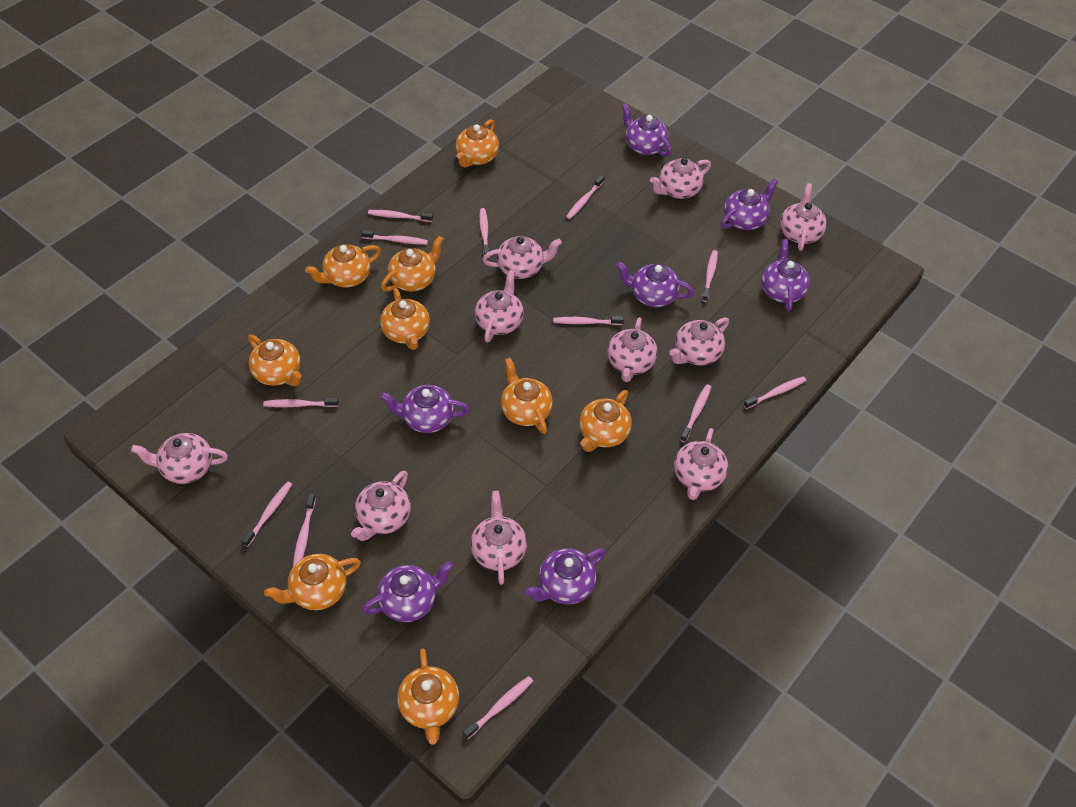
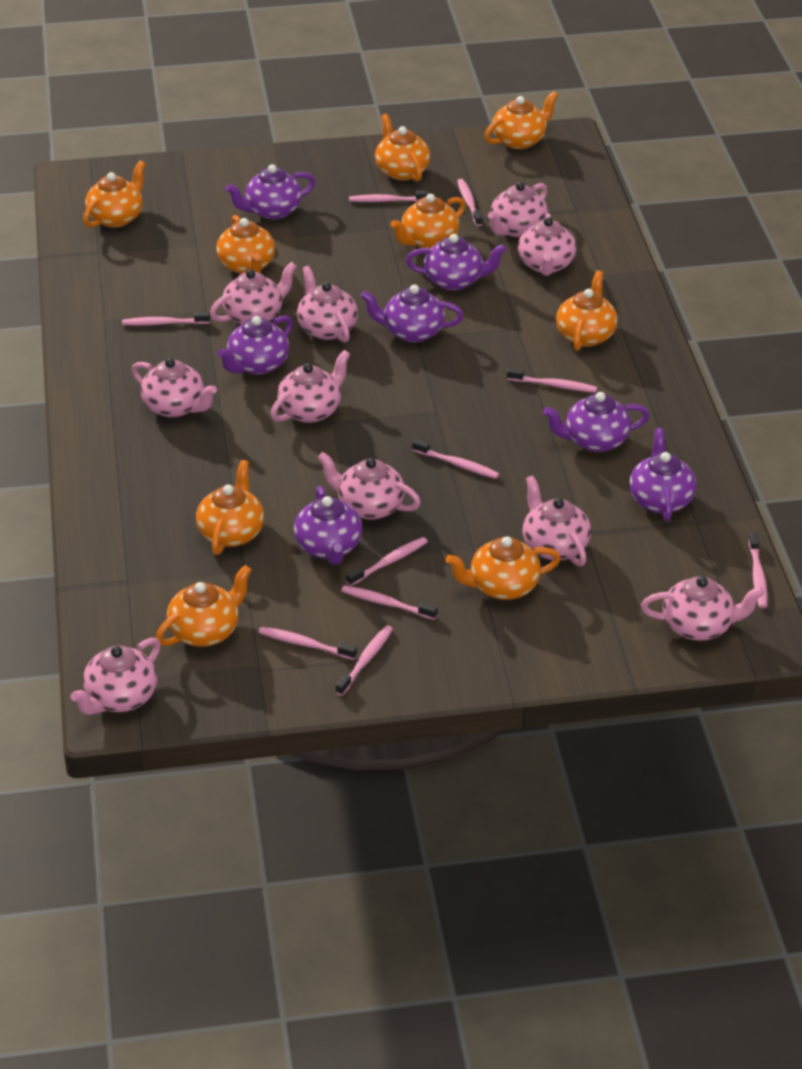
pink toothbrush: [241,481,292,547] [263,398,338,407] [293,494,316,567] [361,230,428,245] [368,210,433,222] [463,676,533,739] [479,208,490,258] [553,316,624,325] [566,175,604,219] [680,384,711,442] [702,250,718,302] [743,376,806,409] = 12 -> [122,312,210,326] [258,627,357,660] [336,626,393,696] [341,585,437,620] [346,537,428,586] [349,191,430,202] [412,439,499,479] [457,179,483,226] [507,368,597,393] [749,532,767,608] = 10

